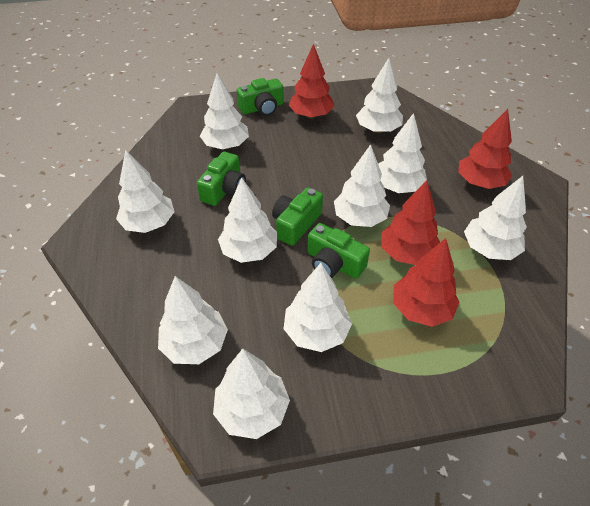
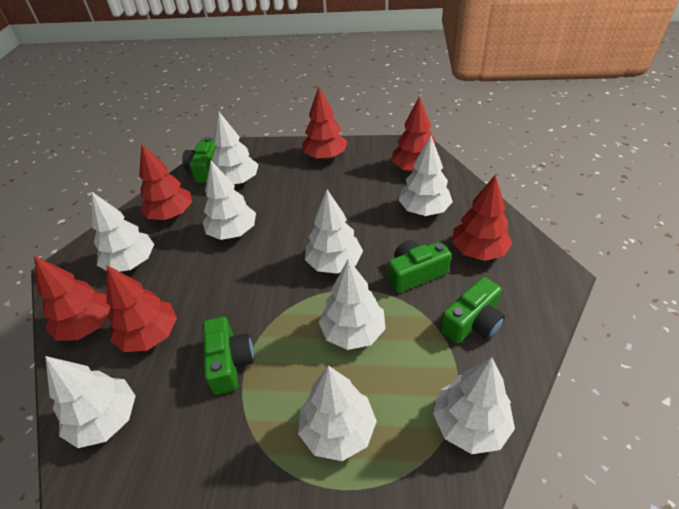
red tree: [289,44,335,119] [381,180,440,265] [393,238,460,327] [458,109,512,189] = 4 -> [34,256,111,341] [106,265,177,352] [139,144,192,220] [302,86,347,160] [392,96,440,172] [452,175,512,261] = 6
white tree: [116,150,175,233] [158,276,228,364] [200,73,249,149] [213,349,290,439] [218,178,277,263] [284,263,352,352] [334,144,390,227] [356,58,403,133] [378,113,427,193] [464,176,527,260] = 10 -> [45,356,136,448] [92,192,154,272] [203,160,256,240] [212,112,259,185] [298,365,377,461] [305,190,363,274] [319,259,386,350] [398,136,453,216] [433,357,515,454] = 9

